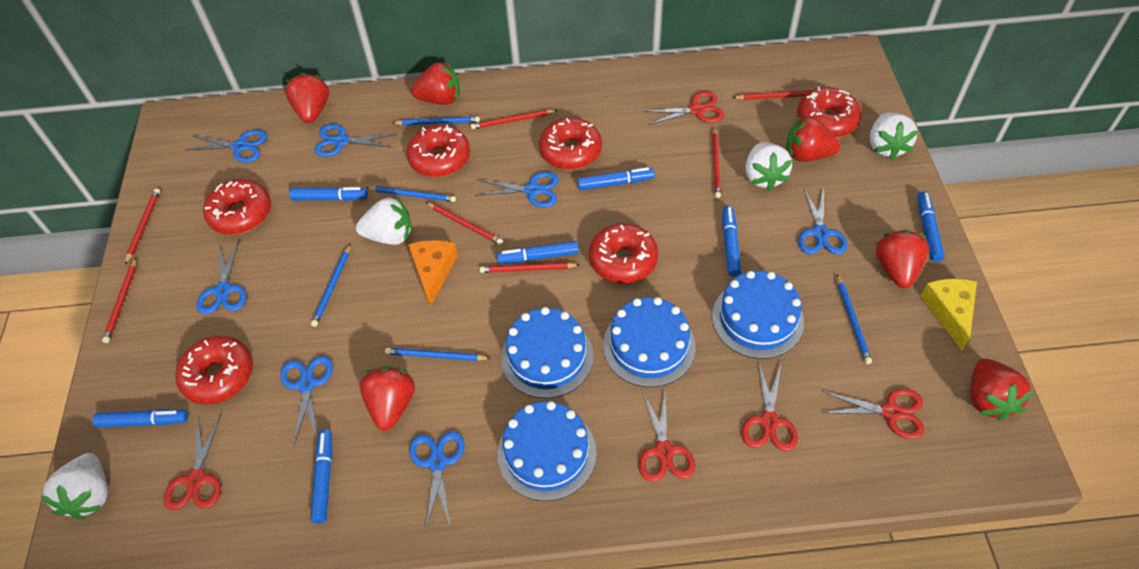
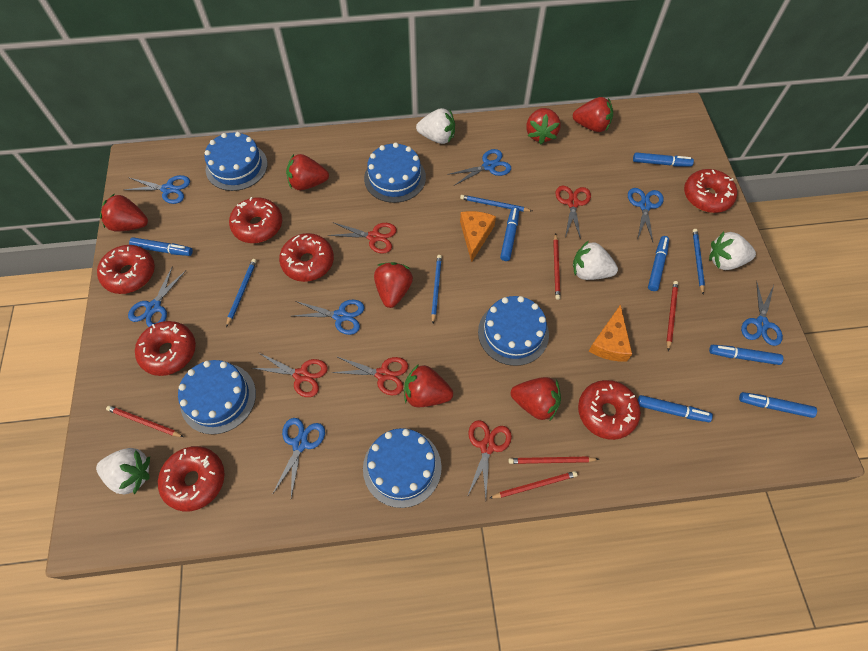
blue cake: [497,401,597,501] [501,307,593,398] [603,297,696,387] [712,271,804,359] = 4 -> [178,360,256,435] [204,132,268,191] [363,428,442,508] [364,143,426,203] [478,296,549,366] = 5
blue pencil: [311,244,350,327] [366,186,456,202] [385,348,491,361] [392,117,480,125] [837,274,872,364] = 5 -> [226,259,257,327] [431,255,442,323] [460,195,532,212] [693,229,705,295] = 4
orange cheese: [408,240,458,307] = 1 -> [460,211,496,262] [589,304,632,361] = 2
red donut: [175,336,253,405] [203,179,271,235] [407,125,470,177] [539,118,602,170] [589,223,658,284] [797,87,862,138] = 6 -> [97,245,155,294] [135,321,196,376] [158,446,225,512] [229,197,282,243] [279,233,334,282] [578,380,641,440] [684,169,737,213] = 7
red pencil: [102,258,136,343] [125,188,160,265] [426,202,503,245] [471,110,558,129] [480,262,579,273] [712,127,721,198] [732,90,812,100] = 7 -> [106,406,184,437] [490,471,577,498] [509,457,599,464] [553,233,560,300] [667,281,678,351] = 5
red strawberry: [285,73,329,123] [360,366,415,431] [411,62,460,105] [786,115,840,162] [876,230,929,288] [971,359,1033,421] = 6 -> [100,193,148,232] [286,154,329,190] [374,262,413,308] [404,364,453,407] [511,377,561,420] [526,108,561,144] [573,97,613,132] = 7
yellow cheese: [921,279,977,350] = 1 -> none = 0

